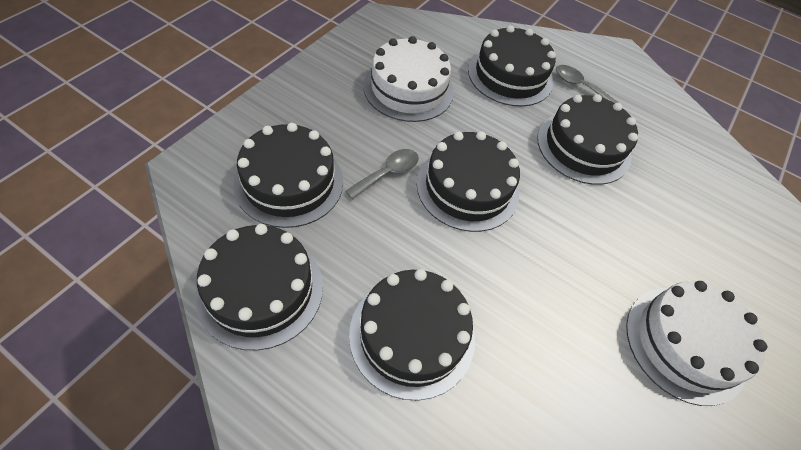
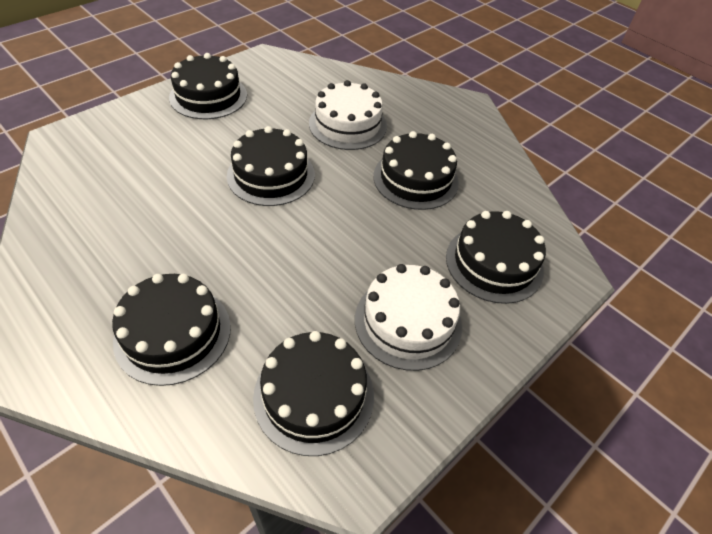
grey spoon: [345,149,419,199] [556,65,619,103] = 2 -> none = 0

